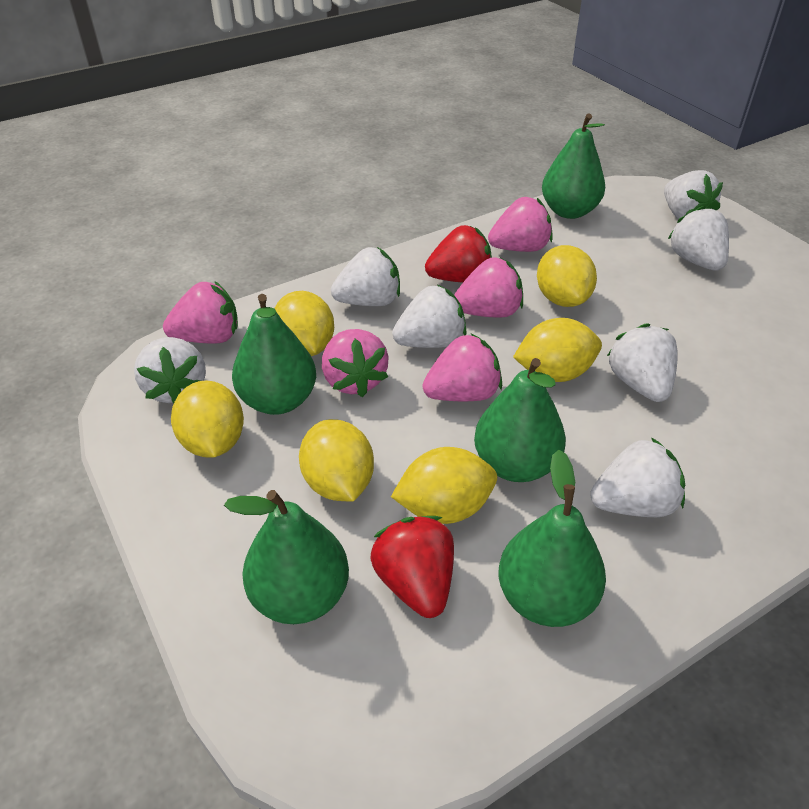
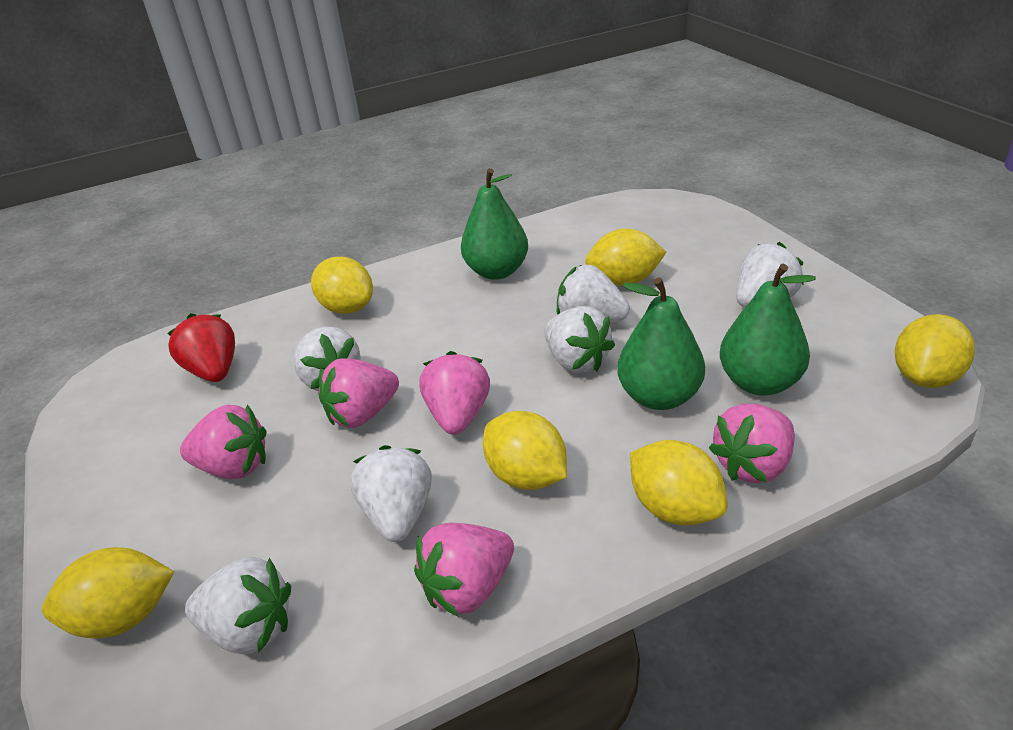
green pear: [224,490,349,624] [232,294,316,415] [474,358,566,482] [499,450,606,627] [542,113,605,219] = 5 -> [461,168,528,280] [617,278,705,410] [720,264,816,395] = 3
red strawberry: [371,516,454,618] [425,225,492,283] = 2 -> [167,313,235,382] = 1
white strawberry: [134,337,206,404] [331,247,400,306] [392,285,467,348] [590,437,685,517] [607,323,678,402] [664,170,723,219] [668,206,729,271] = 7 -> [185,557,291,654] [294,327,361,391] [350,445,432,542] [544,306,615,373] [557,265,630,323] [736,242,804,307] = 6

